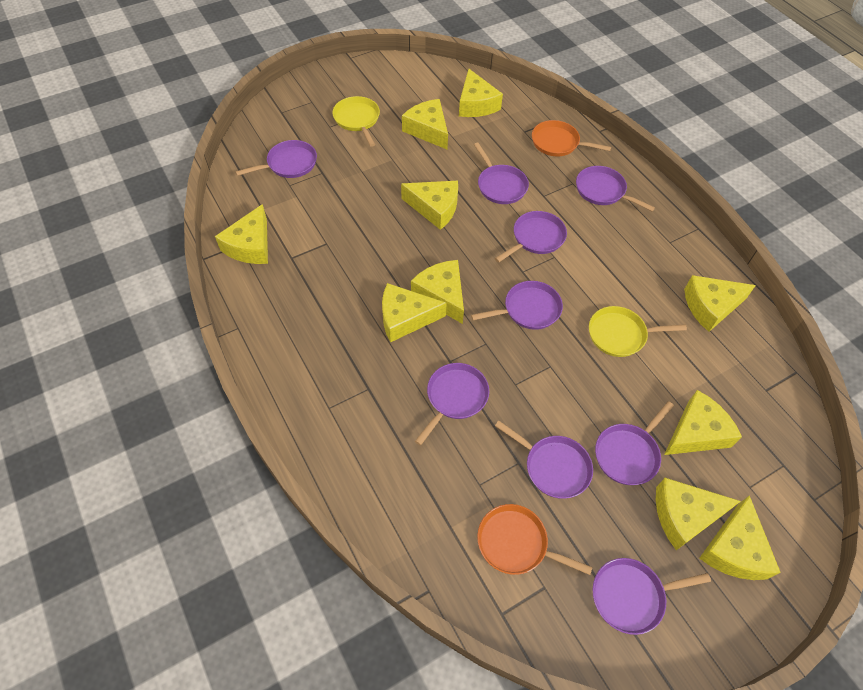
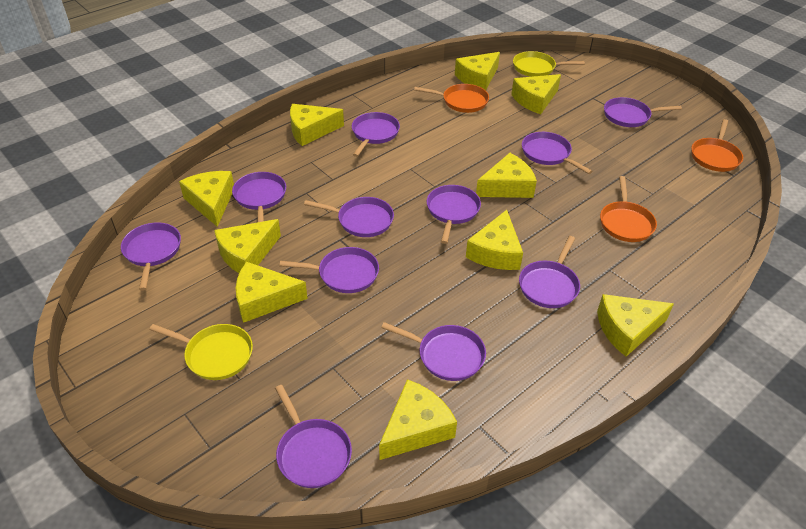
orange pan: [477,504,592,575] [532,120,611,157] = 2 -> [414,84,489,113] [600,176,657,242] [691,119,743,172] = 3
purple pan: [236,140,317,178] [415,363,489,445] [471,281,563,330] [474,142,529,204] [495,211,567,263] [495,421,593,499] [576,166,655,211] [592,558,711,635] [595,401,674,485] = 9 -> [121,222,181,291] [232,172,286,222] [275,385,352,488] [280,247,379,293] [304,197,394,237] [352,112,400,157] [381,322,486,381] [427,185,481,244] [519,236,580,308] [522,132,592,174] [604,97,682,127] = 11

